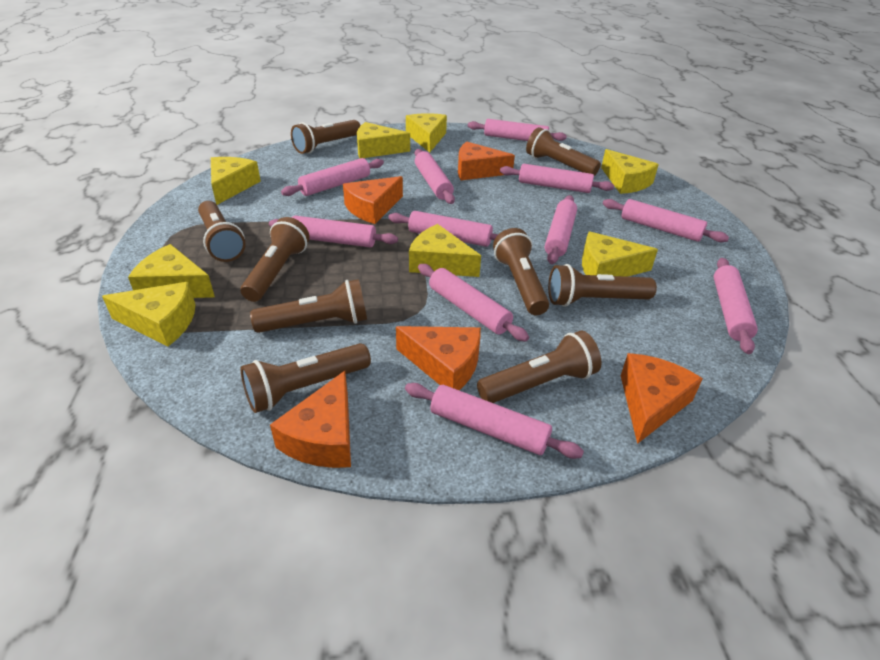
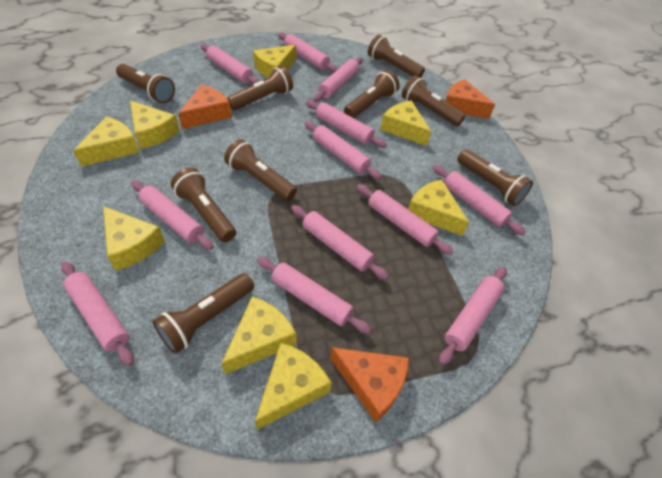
orange cheese: [270,371,351,468] [343,176,403,224] [396,326,481,390] [458,141,515,180] [621,353,703,444] = 5 -> [178,85,232,129] [330,347,409,423] [445,79,495,119] = 3
pink rolling pin: [269,216,398,248] [281,158,384,196] [388,211,499,247] [405,383,584,459] [415,149,455,204] [418,264,529,342] [468,119,567,141] [500,164,614,193] [545,195,577,264] [603,199,729,242] [714,258,758,354] = 11 -> [61,261,134,366] [131,181,214,250] [201,44,260,85] [257,257,372,334] [278,32,338,72] [291,205,389,280] [305,121,382,180] [306,100,387,148] [313,57,363,102] [357,184,453,255] [433,165,526,235] [439,266,507,365] = 12

